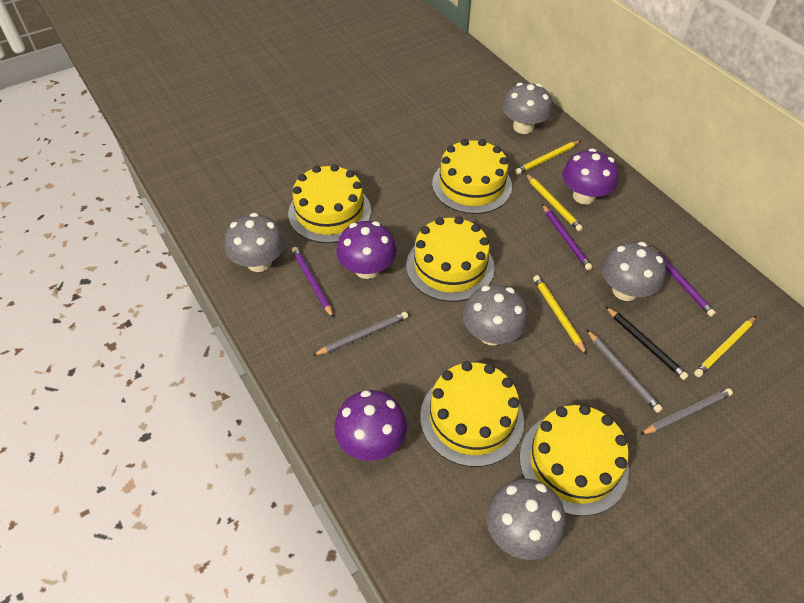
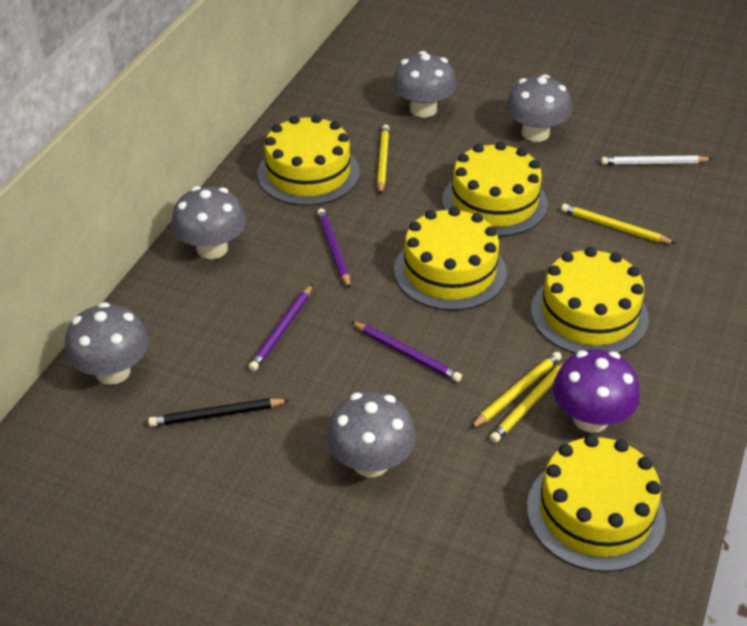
grey pencil: [312,312,408,356] [587,330,663,413] [640,388,733,435] = 3 -> none = 0
purple mushroom: [334,390,407,461] [336,221,397,279] [562,148,618,204] = 3 -> [553,349,640,433] = 1
white pencil: none = 0 -> [601,155,712,165] = 1

